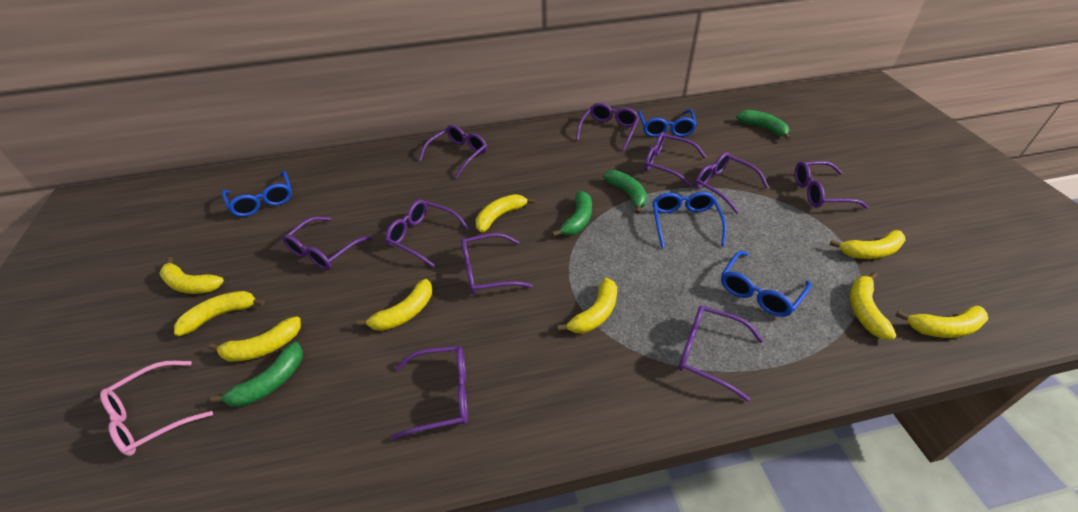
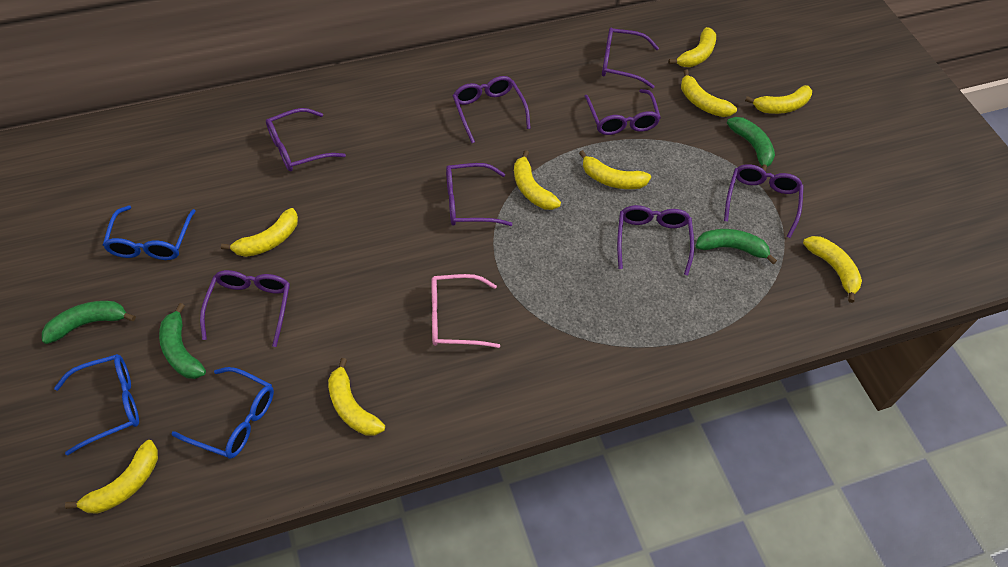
blue glasses: [222,171,292,217] [638,110,697,137] [652,192,727,248] [721,251,812,317] = 4 -> [54,354,139,456] [103,205,196,260] [171,367,274,459] = 3
purple glasses: [283,216,372,270] [385,200,469,268] [391,346,468,439] [419,125,487,178] [461,233,533,294] [576,103,639,151] [644,132,707,187] [678,306,764,401] [695,152,769,214] [794,161,869,209] = 10 -> [200,270,290,347] [266,108,346,171] [446,163,513,226] [452,76,531,143] [584,89,661,135] [602,27,659,89] [617,205,694,276] [724,164,804,238] = 8

